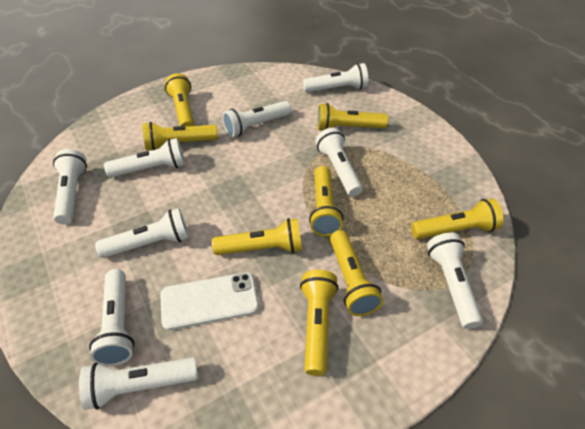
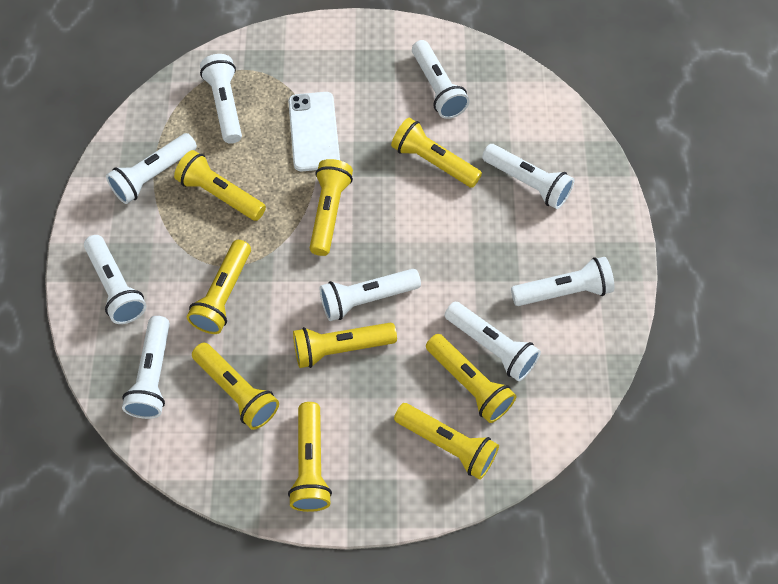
yellow flashlight: [143,122,218,151] [165,73,194,126] [212,218,302,255] [300,270,339,376] [309,166,343,236] [317,103,388,130] [330,230,383,316] [411,199,503,239] = 8 -> [174,150,266,221] [187,240,251,334] [192,343,279,430] [288,402,332,512] [293,322,397,368] [310,159,353,256] [391,118,482,188] [394,403,499,480] [426,334,517,423] = 9

